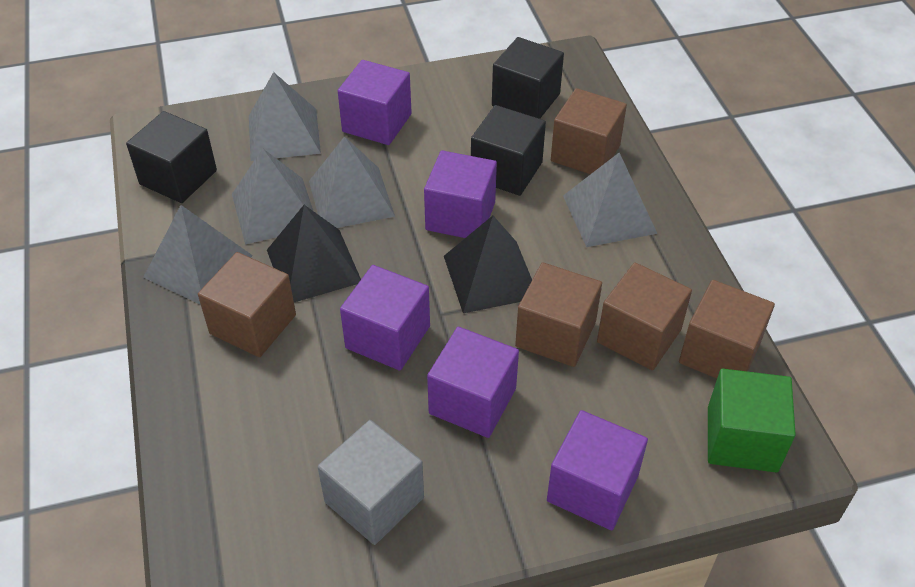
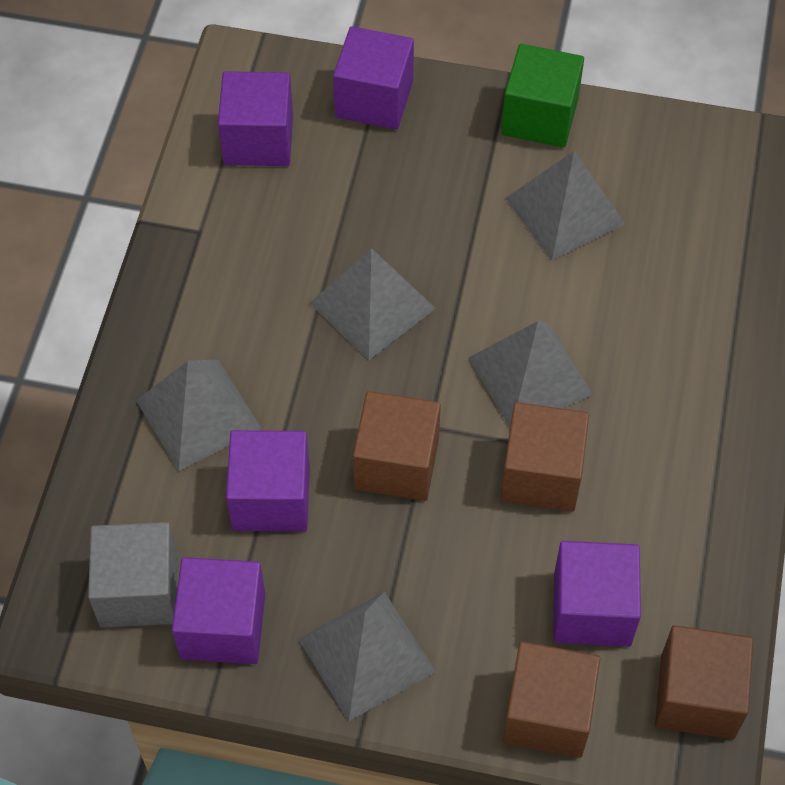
black cube: [126,111,217,203] [471,105,546,196] [492,37,564,119] = 3 -> none = 0
black pyramid: [267,205,361,302] [444,216,532,313] = 2 -> none = 0
brown cube: [198,252,296,357] [515,262,602,367] [551,88,627,174] [597,262,692,370] [679,280,775,379] = 5 -> [353,391,441,501] [501,402,589,511] [503,641,600,758] [655,625,753,740] = 4

